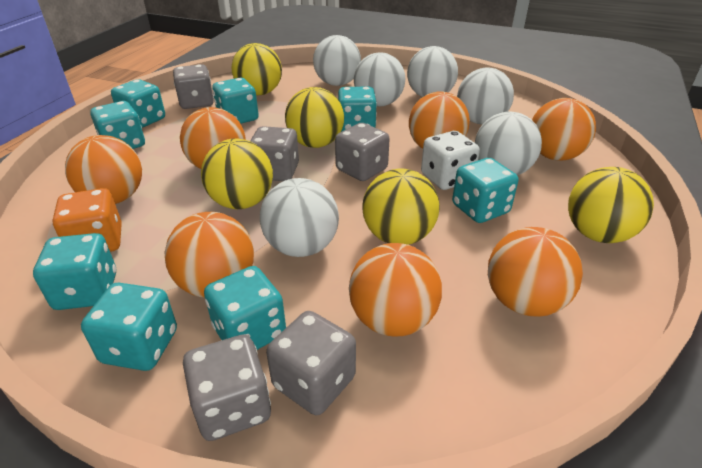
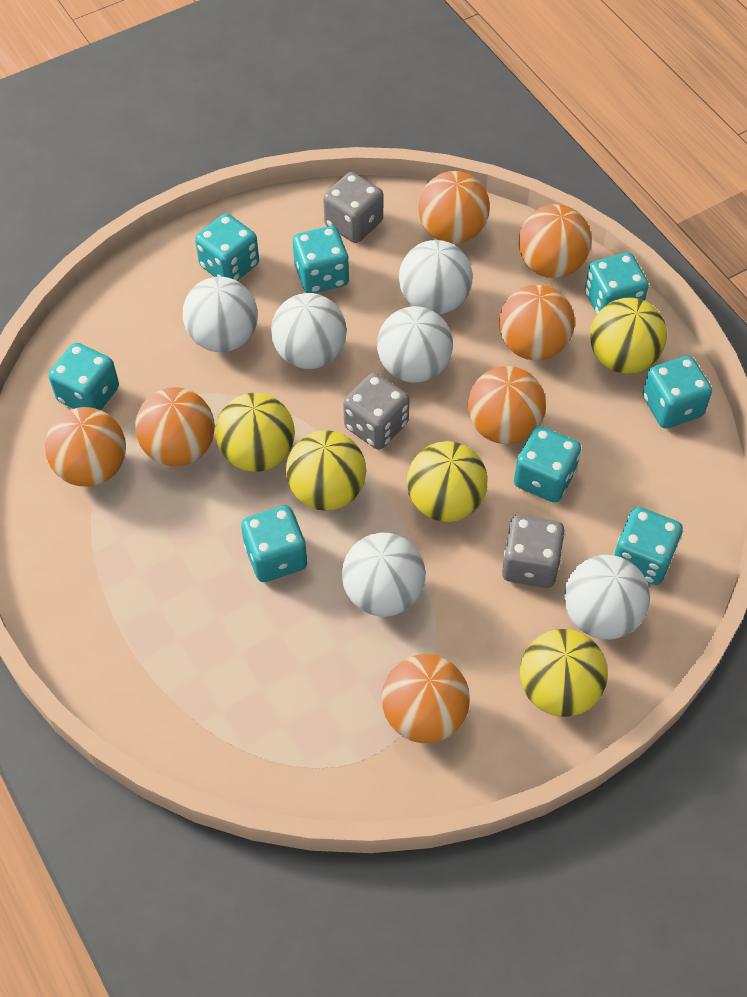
grey dice: [173,64,214,109] [183,334,271,441] [250,126,299,181] [266,311,356,415] [335,123,390,181] = 5 -> [323,172,383,243] [343,373,410,449] [502,515,565,588] = 3
orange dice: [53,188,122,252] = 1 -> none = 0
white dice: [421,131,480,190] = 1 -> none = 0

